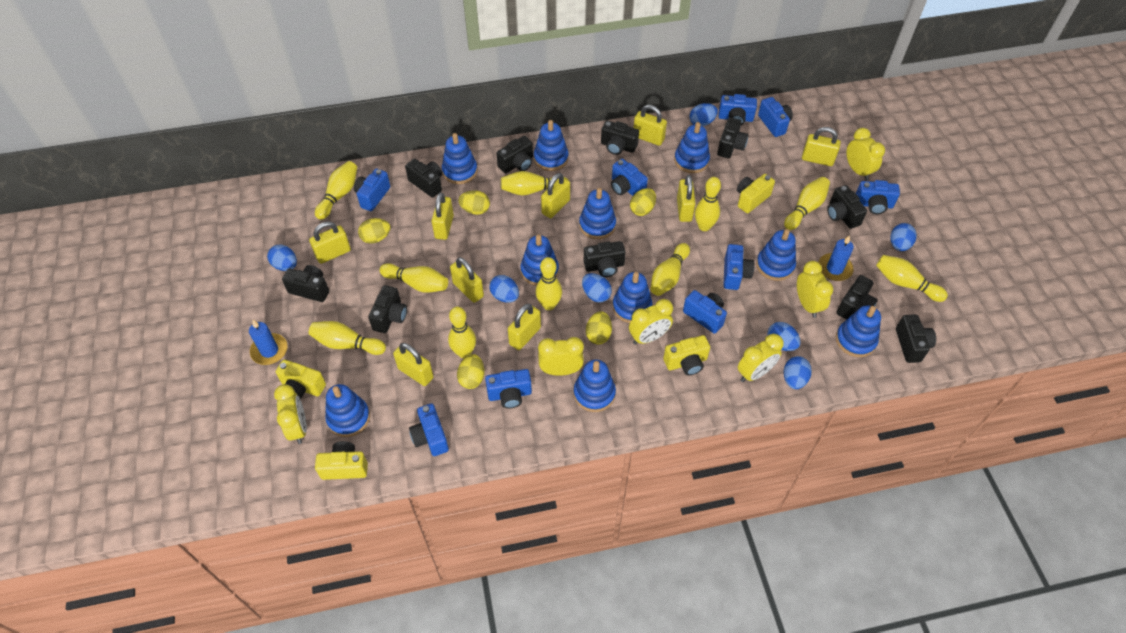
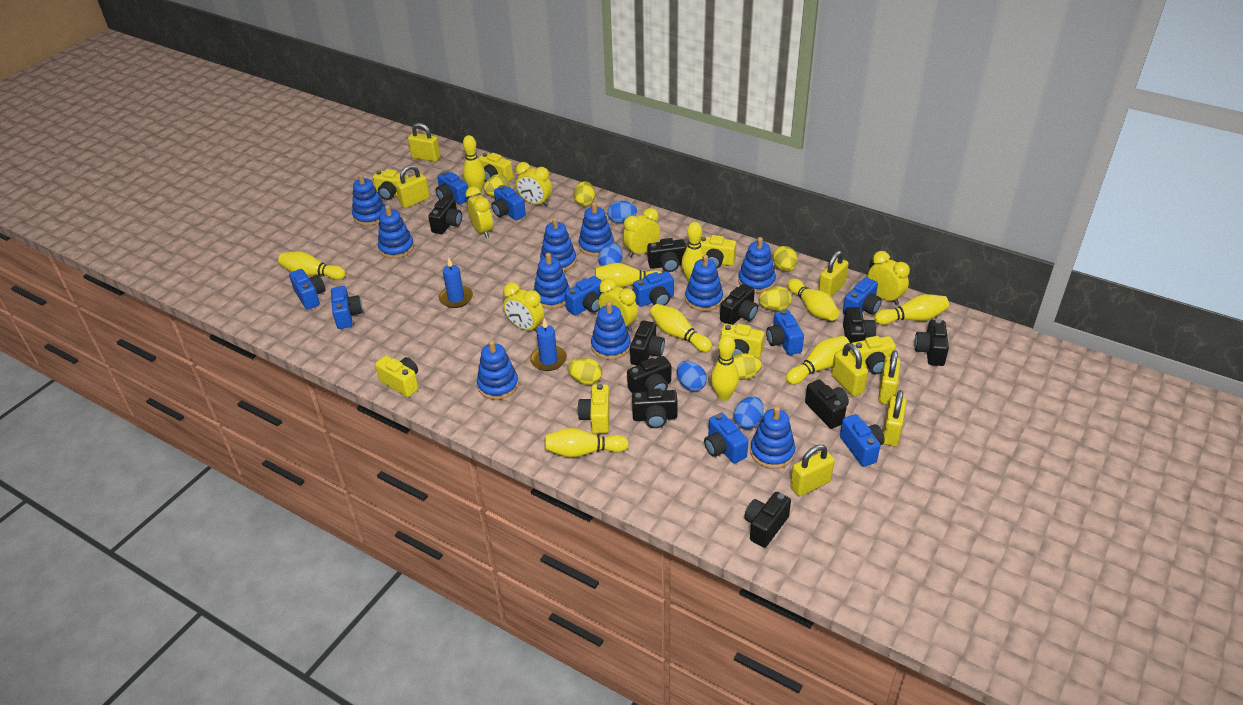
blue camera: [354,169,390,211] [409,403,449,456] [485,369,532,408] [611,159,648,196] [683,290,727,334] [718,94,757,125] [723,244,754,290] [758,97,793,137] [856,180,900,214] = 9 -> [289,269,326,310] [331,286,363,329] [436,171,469,205] [492,185,526,220] [565,276,603,316] [633,271,674,307] [704,413,748,464] [766,310,804,355] [840,414,885,467] [843,277,882,315] = 10
blue egg: [267,245,297,271] [489,275,519,303] [582,273,612,303] [690,103,718,126] [767,322,801,351] [784,356,812,389] [890,223,917,251] = 7 -> [598,243,623,266] [607,201,637,223] [676,361,707,391] [734,396,764,429] = 4
yellow camera: [276,360,326,400] [315,441,368,480] [663,335,710,375] [737,174,775,213] = 4 -> [373,169,409,200] [375,355,419,397] [479,153,513,182] [578,384,610,434] [700,235,737,269] [720,324,764,358] [849,336,896,374] = 7
yellow egg: [358,218,391,244] [457,354,484,389] [458,191,490,215] [586,311,612,344] [630,188,656,216] = 5 -> [484,174,510,197] [567,358,602,385] [573,181,595,207] [733,353,762,380] [759,286,792,311] [773,246,798,272] = 6
yellow padlock: [309,222,351,264] [393,343,434,386] [431,192,454,240] [450,257,484,303] [508,304,541,350] [541,173,570,218] [633,105,667,146] [677,175,696,222] [802,127,841,166] = 9 -> [396,165,430,208] [408,123,440,162] [790,444,835,496] [818,251,849,297] [831,343,868,397] [878,350,901,405] [883,390,907,447] = 7

